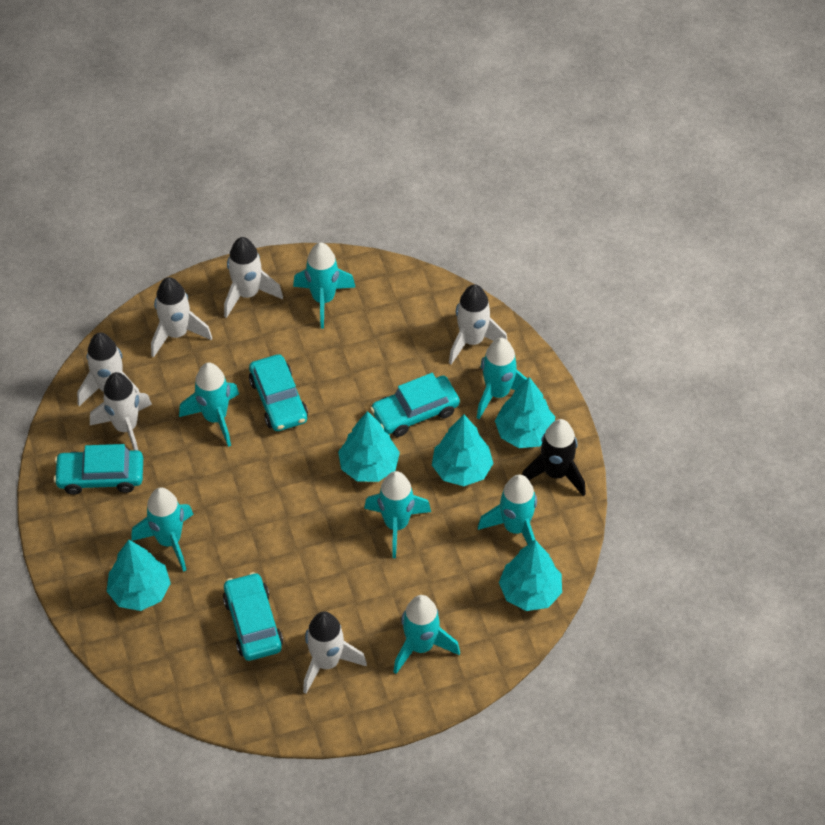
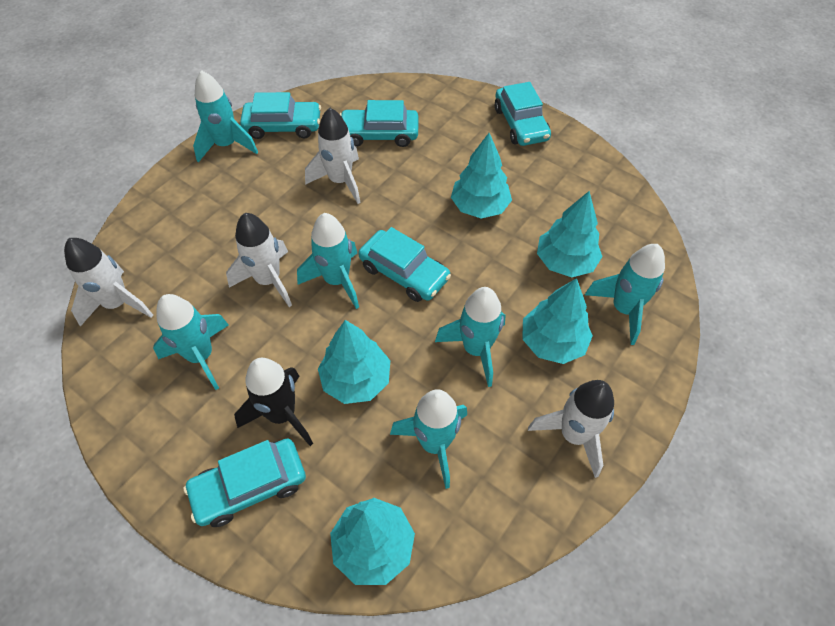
turquoise car: [53,444,143,495] [223,572,283,661] [249,354,308,431] [370,373,460,437] = 4 -> [184,438,306,527] [240,92,321,139] [340,100,418,147] [358,227,451,302] [495,82,551,146] = 5
turquoise rocket: [131,488,194,572] [179,363,239,447] [293,242,355,329] [364,471,431,558] [393,595,460,674] [477,338,527,419] [478,475,537,544] = 7 -> [153,294,229,390] [193,70,258,163] [297,213,359,309] [390,389,467,489] [435,287,506,387] [585,244,665,345] = 6
white rocket: [77,333,140,406] [90,372,152,450] [151,277,212,358] [224,237,283,318] [303,611,367,694] [449,284,507,364] = 6 -> [64,238,153,327] [226,213,292,307] [305,108,361,204] [528,380,614,478] = 4

